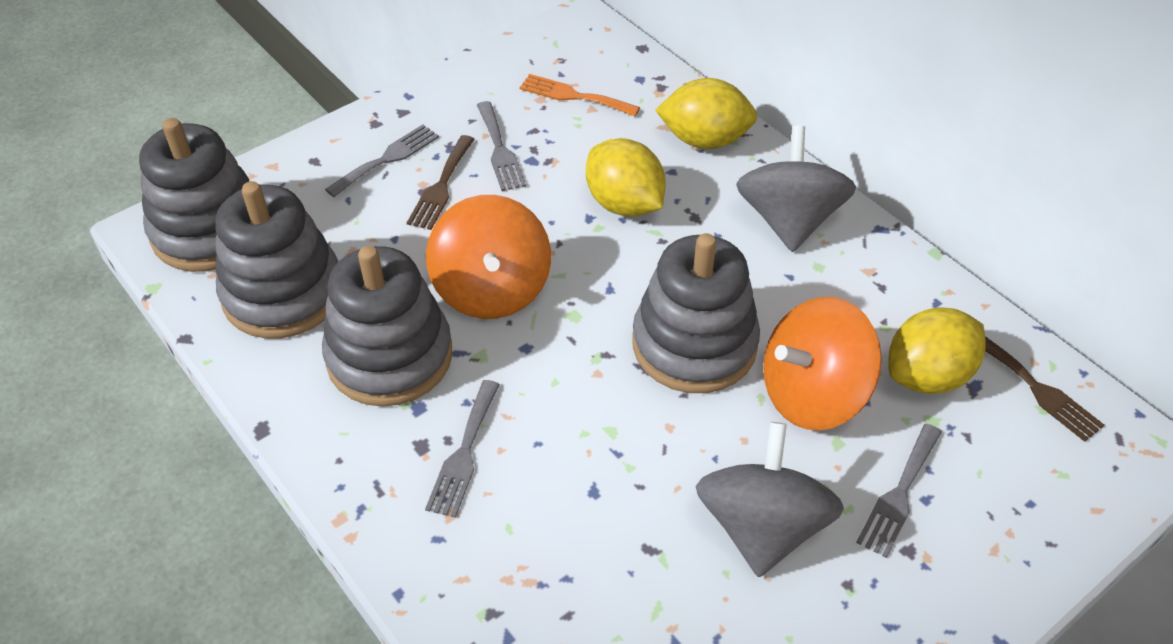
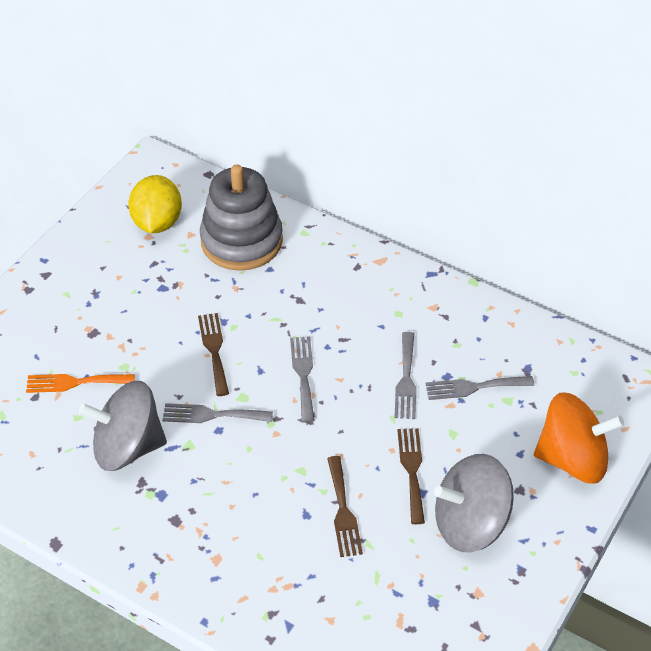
brown fork: [407,135,475,230] [985,336,1104,442] = 2 -> [198,313,229,396] [327,456,363,557] [397,428,425,524] = 3
grey stacking toy: [139,118,250,272] [215,181,339,339] [322,246,453,406] [633,233,760,393] = 4 -> [200,164,283,271] = 1
orange spinning top: [426,195,551,319] [763,297,882,430] = 2 -> [534,393,624,484] = 1
yellow lemon: [586,138,666,217] [655,78,757,149] [888,307,986,394] = 3 -> [128,175,182,233] = 1

